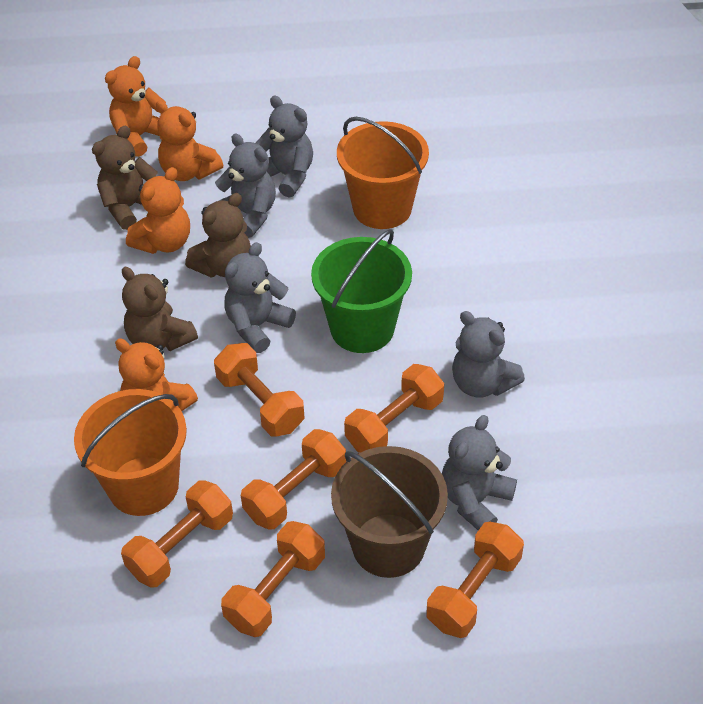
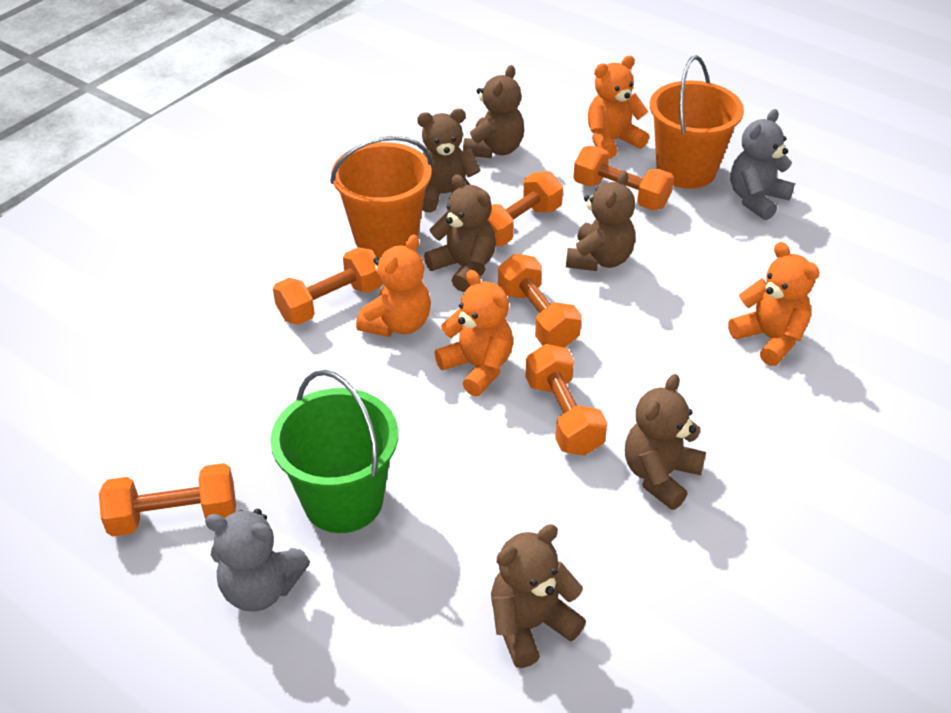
brown bucket: [331,446,448,578] = 1 -> none = 0
brown teddy bear: [92,126,158,230] [122,267,198,351] [185,193,251,278] = 3 -> [417,109,481,212] [424,174,496,292] [463,65,524,158] [491,524,586,668] [566,171,636,271] [625,374,706,510] = 6
grey teddy bear: [215,133,276,238] [224,242,296,353] [256,96,313,198] [442,415,517,530] [452,311,525,397] = 5 -> [205,509,310,612] [730,109,795,220] = 2

